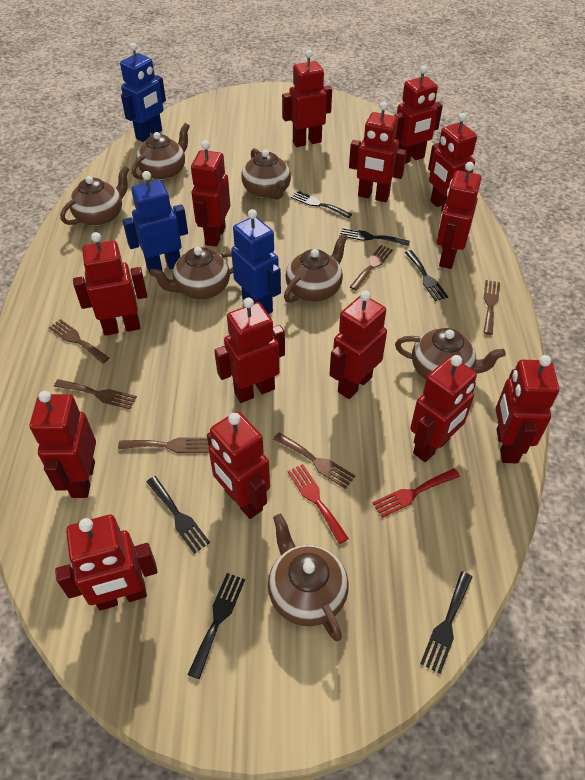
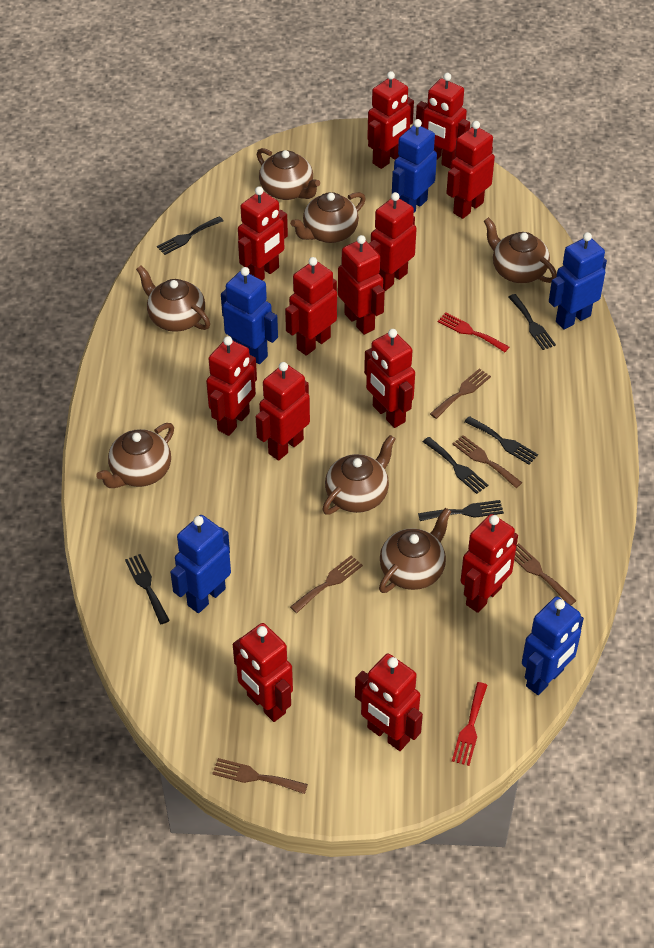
blue robot: [120,43,166,142] [122,171,188,274] [231,209,281,314] = 3 -> [170,515,231,613] [221,267,278,364] [392,119,437,212] [522,596,584,695] [549,232,607,329] = 5
brown fork: [49,319,109,364] [54,379,137,409] [118,437,209,453] [273,432,355,489] [350,245,393,291] [483,280,500,335] = 6 -> [212,758,308,794] [290,555,363,613] [430,369,491,419] [452,435,522,488] [514,543,577,605] = 5
red robot: [30,391,96,498] [55,515,158,611] [73,232,147,336] [191,141,230,247] [207,411,270,519] [214,297,285,403] [282,50,332,147] [329,291,387,399] [349,102,407,202] [394,66,443,164] [410,355,477,462] [428,113,477,212] [437,162,481,269] [496,355,559,463] = 14 -> [206,336,257,436] [233,623,293,722] [238,186,288,280] [256,362,310,461] [285,257,337,356] [338,235,385,335] [355,654,423,751] [364,329,415,428] [367,71,414,169] [369,192,417,291] [416,73,470,168] [446,121,495,219] [461,514,518,613] = 13

